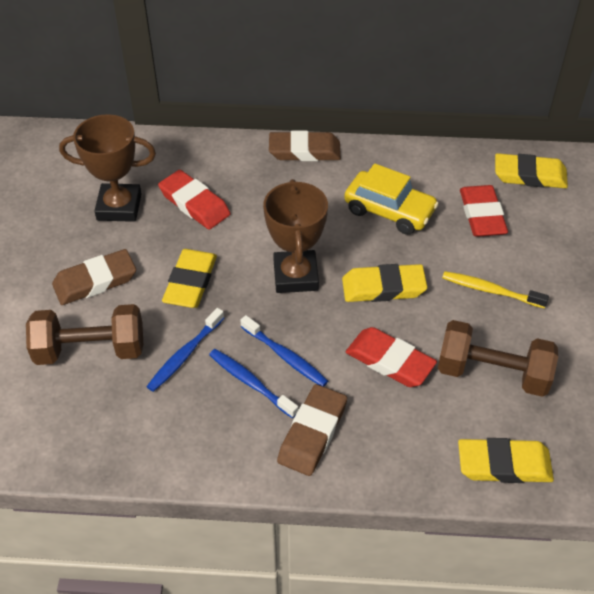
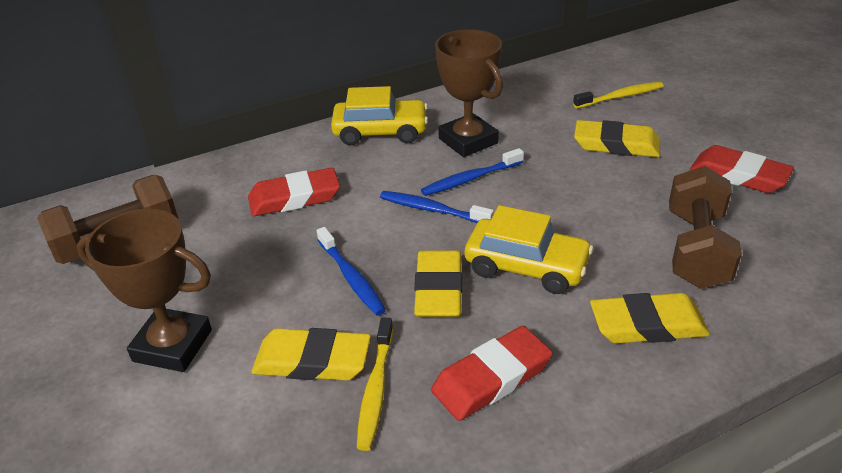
brown eraser: [52,249,136,305] [269,131,341,161] [277,384,347,476] = 3 -> none = 0
yellow car: [344,163,439,235] = 1 -> [331,86,428,145] [465,205,593,294] = 2
yellow toothbrush: [442,271,549,308] = 1 -> [357,317,393,451] [573,82,664,109] = 2

